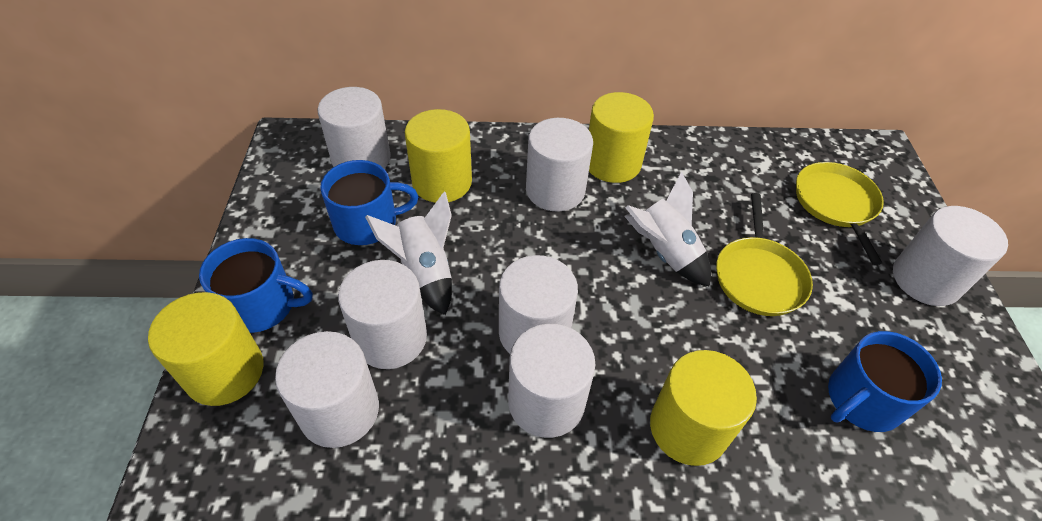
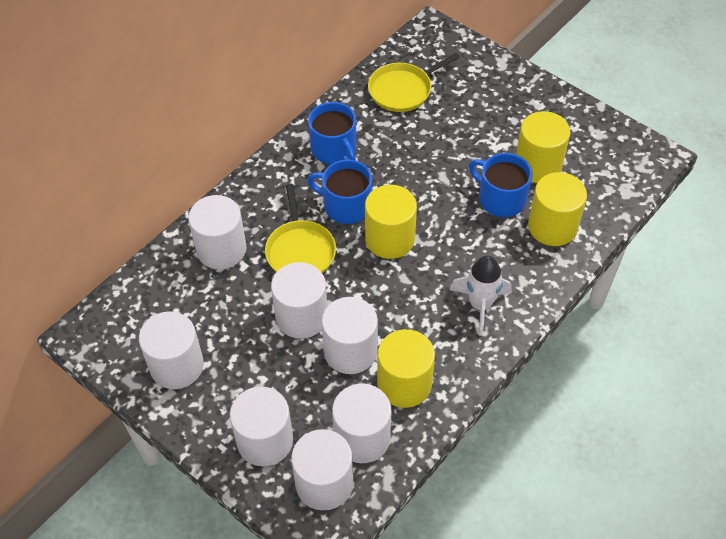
white rocket: [365,192,452,315] [624,171,711,287] = 2 -> [450,256,511,336] = 1

